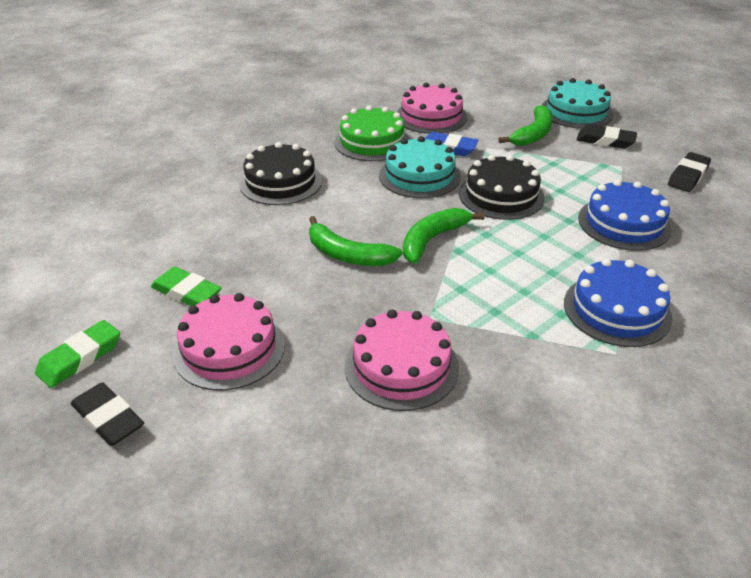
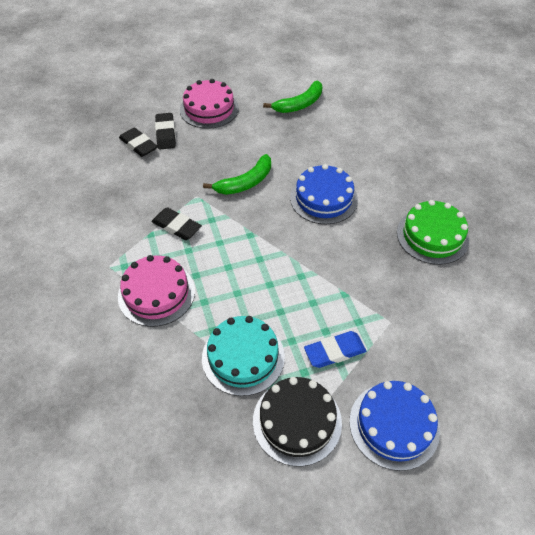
black cake: [239,142,322,205] [459,155,545,220] = 2 -> [253,377,342,466] = 1
green banana: [309,216,402,266] [403,208,485,264] [498,105,553,146] = 3 -> [203,154,271,195] [263,80,322,113] = 2
green eraser: [35,320,120,388] [151,267,222,306] = 2 -> none = 0
pink cake: [172,293,285,391] [344,310,459,411] [397,83,467,134] = 3 -> [118,255,195,327] [180,79,239,129] = 2
turquoise cake: [379,136,461,198] [542,78,613,129] = 2 -> [202,316,285,396] = 1

